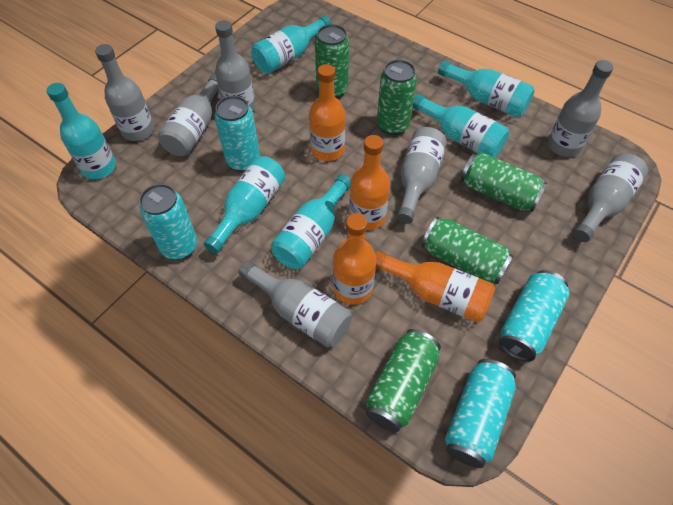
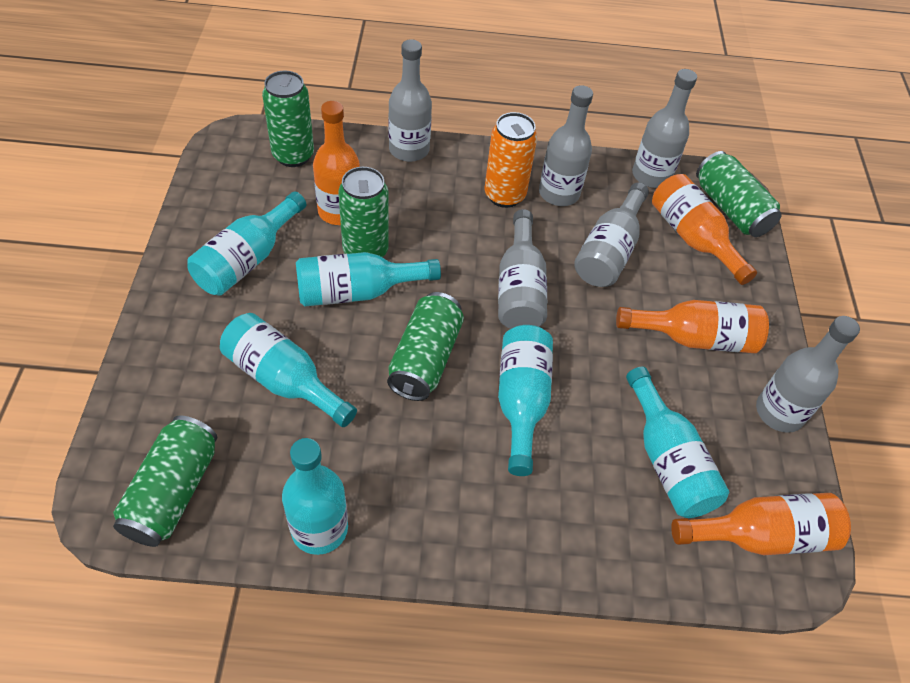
grey bottle: [95,44,154,141] [158,74,219,156] [215,20,255,112] [239,261,352,347] [397,127,447,224] [548,60,613,157] [573,153,648,242] = 7 -> [388,39,432,162] [498,209,547,329] [539,85,593,206] [574,182,649,287] [632,69,697,188] [756,316,860,433] = 6
orange can: none = 0 -> [484,112,537,208] = 1
turquoise can: [139,184,197,260] [214,96,260,172] [445,359,516,468] [499,270,570,362] = 4 -> none = 0

